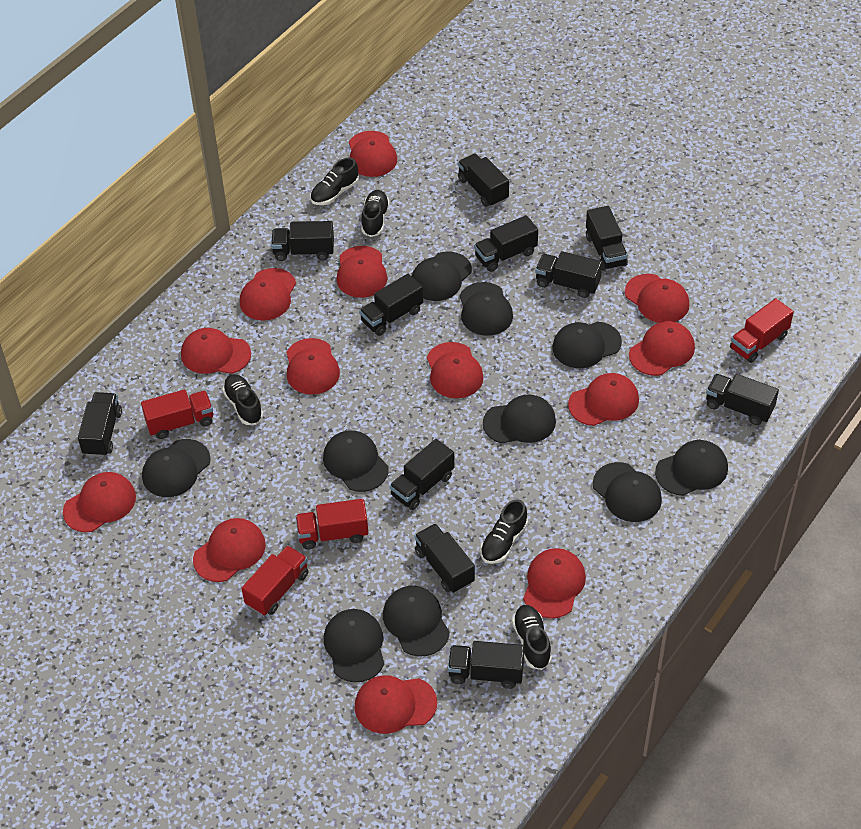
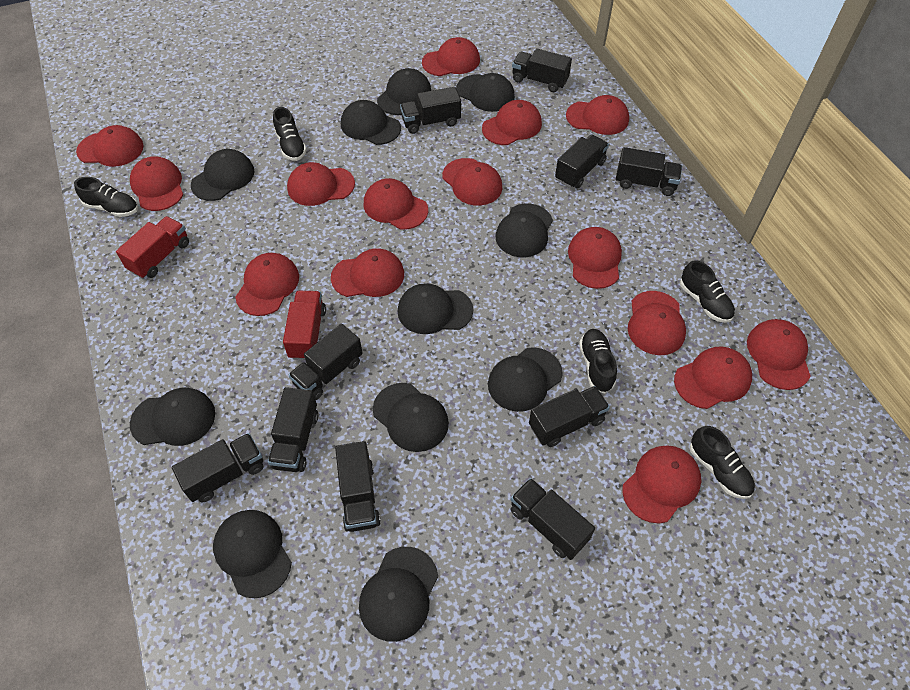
black cap: [142,439,211,497] [323,430,389,492] [324,609,384,682] [383,586,450,656] [412,251,472,301] [459,282,513,336] [483,395,556,444] [552,321,622,368] [593,462,662,522] [655,440,728,496] = 10 -> [130,388,215,446] [191,149,254,201] [213,510,292,598] [341,100,401,145] [359,547,438,642] [373,383,449,452] [377,68,431,115] [398,283,473,334] [456,73,515,112] [488,347,563,412] [496,204,553,257] = 11
black truck: [78,392,122,457] [271,221,334,261] [359,274,423,336] [389,439,455,510] [414,524,475,593] [448,641,524,689] [458,154,509,207] [474,215,538,272] [535,251,602,298] [586,206,628,271] [706,374,779,425] = 11 -> [172,433,263,502] [268,387,318,472] [289,324,363,400] [335,441,381,532] [400,87,461,134] [510,478,595,560] [512,48,572,92] [529,386,610,447] [555,134,609,189] [616,147,682,196] = 10
red cap: [63,472,136,532] [181,328,251,374] [193,518,266,582] [240,268,296,321] [287,338,340,395] [336,246,387,298] [349,131,397,177] [355,675,437,734] [427,342,484,398] [523,548,586,619] [568,373,639,426] [625,274,689,323] [629,321,695,376] = 13 -> [76,125,144,167] [130,156,184,211] [235,253,299,316] [287,162,355,206] [331,248,404,297] [364,178,428,230] [422,37,480,76] [442,158,502,206] [482,100,542,145] [566,95,629,135] [568,227,622,289] [622,445,701,523] [628,291,686,355] [674,346,752,409] [747,319,810,390] = 15
red truck: [141,389,213,439] [242,546,309,616] [295,499,368,550] [730,298,794,363] = 4 -> [116,216,189,279] [283,291,326,360] = 2

